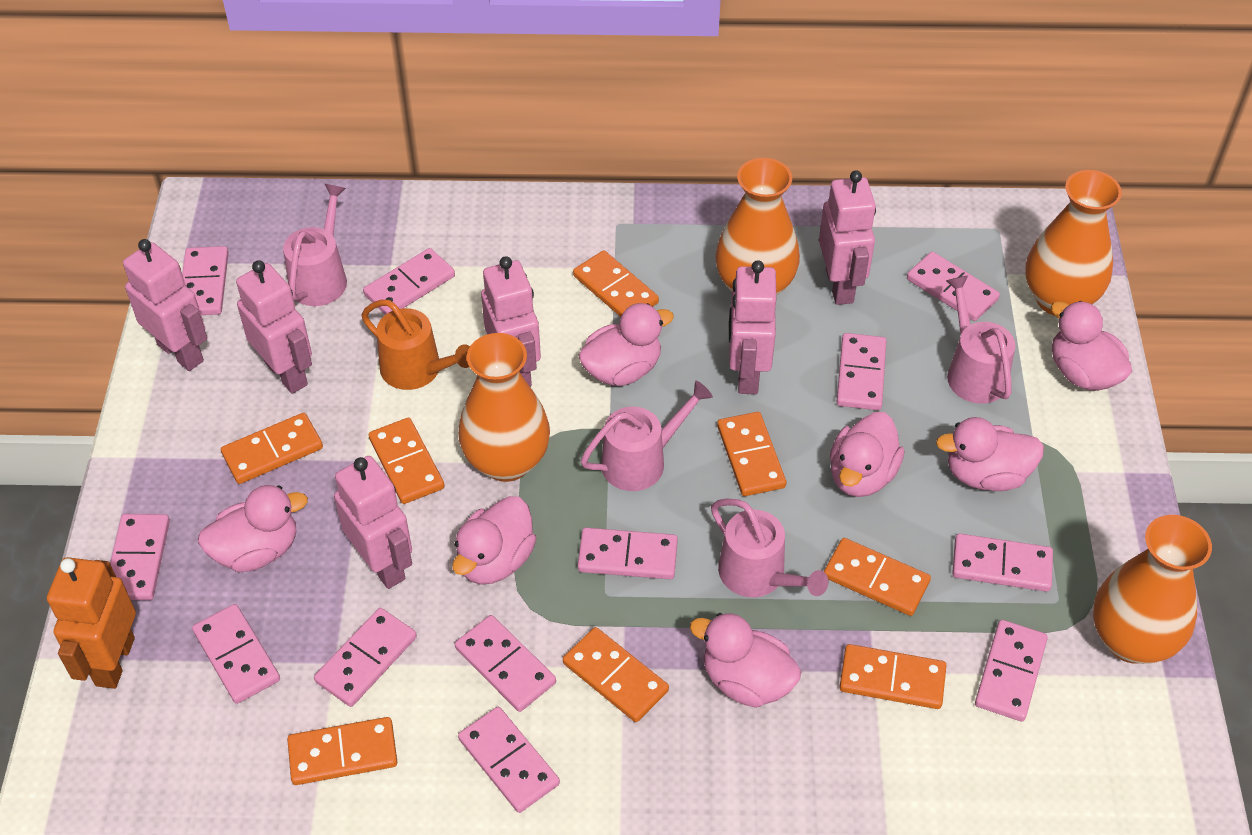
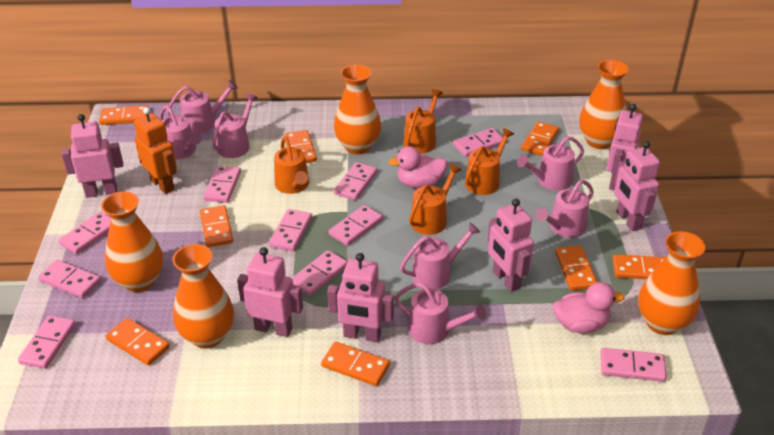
orange vase: [458,333,550,482] [715,158,800,296] [1025,170,1122,316] [1093,515,1212,664] = 4 -> [101,192,163,292] [172,244,234,349] [334,64,381,154] [579,60,629,149] [638,231,706,335] = 5
orange watering can: [361,300,470,390] = 1 -> [274,136,309,194] [403,89,443,154] [409,164,461,235] [465,128,514,195] = 4
pink domino: [110,514,170,600] [182,246,229,315] [192,604,280,704] [314,608,417,707] [363,248,455,315] [455,615,556,712] [458,707,560,813] [578,528,678,579] [837,333,886,410] [907,252,1000,321] [952,534,1053,592] [975,620,1048,722] = 12 -> [18,315,76,369] [38,260,101,298] [59,212,111,254] [203,165,241,203] [269,209,312,251] [292,250,347,296] [329,205,383,246] [334,162,377,200] [453,128,503,157] [600,348,667,382] = 10
pink duck: [198,485,308,572] [452,496,536,585] [578,303,674,386] [690,613,801,708] [830,412,904,497] [936,417,1044,491] [1051,301,1132,391] = 7 -> [388,146,447,188] [553,282,625,333] = 2
pink watering can: [283,184,347,306] [581,381,713,491] [711,498,828,597] [946,275,1016,404] = 4 -> [160,105,202,159] [167,80,238,133] [212,93,258,158] [394,283,486,344] [400,223,480,289] [517,136,584,190] [535,180,594,238] = 7

